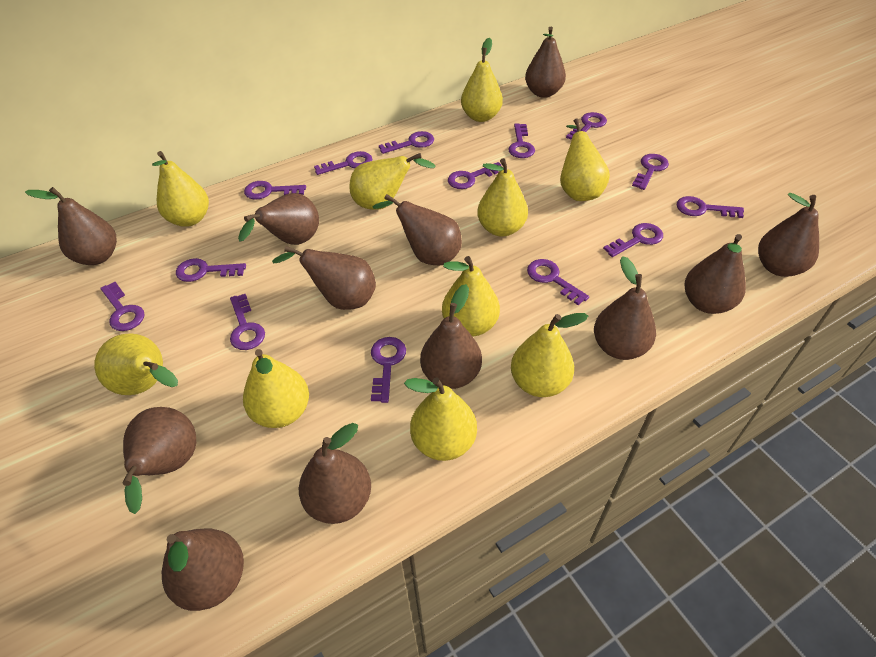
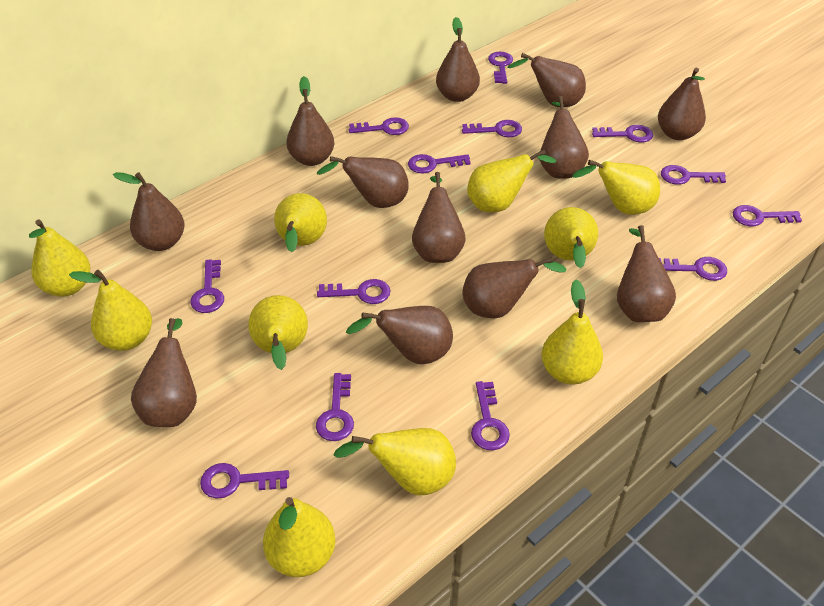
purple key: [100,282,145,331] [176,258,246,282] [230,294,265,350] [244,181,306,200] [314,151,372,175] [371,337,406,403] [379,131,434,154] [448,162,502,189] [509,123,535,158] [527,259,589,305] [566,112,607,140] [603,223,663,257] [632,154,669,190] [677,196,744,218] = 14 -> [190,259,224,313] [200,463,289,499] [316,373,354,441] [317,279,391,304] [349,117,409,135] [408,154,471,173] [462,120,522,137] [471,381,510,450] [488,52,513,84] [592,125,653,142] [659,257,727,281] [661,165,726,185] [733,205,802,226] = 13

